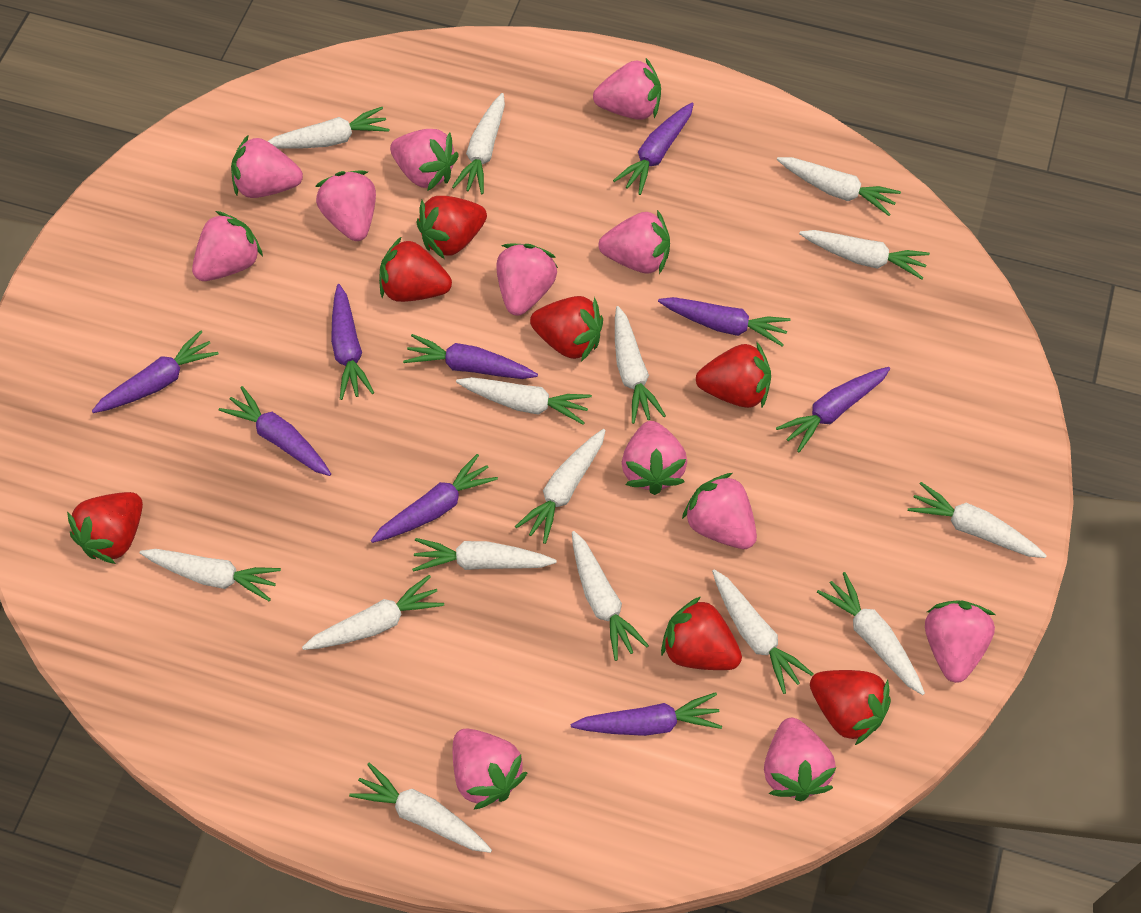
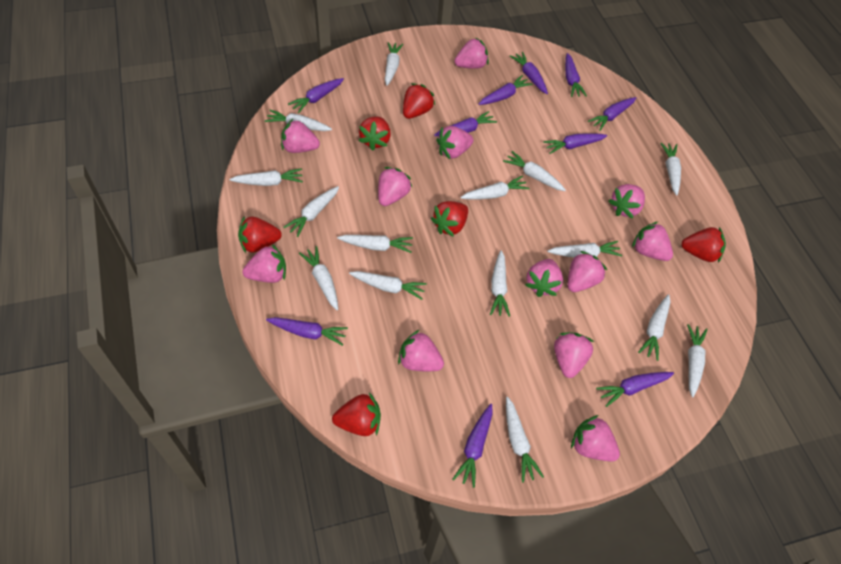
purple carrot: [92,330,219,413] [219,386,331,476] [331,284,374,400] [371,454,498,543] [403,334,538,379] [570,692,722,736] [613,103,694,195] [658,297,791,347] [776,367,890,452] = 9 -> [266,317,348,346] [288,78,344,113] [434,111,497,136] [453,404,493,488] [479,75,533,105] [510,52,548,94] [543,133,607,154] [565,53,587,97] [588,97,636,131] [596,372,674,407] = 10
red strawberry: [67,492,143,564] [379,236,452,302] [416,196,487,259] [530,296,603,362] [661,597,742,670] [696,341,771,408] [810,670,891,745] = 7 -> [238,216,282,253] [332,393,381,436] [359,116,391,151] [403,83,435,119] [431,201,468,237] [681,227,726,263] = 6

